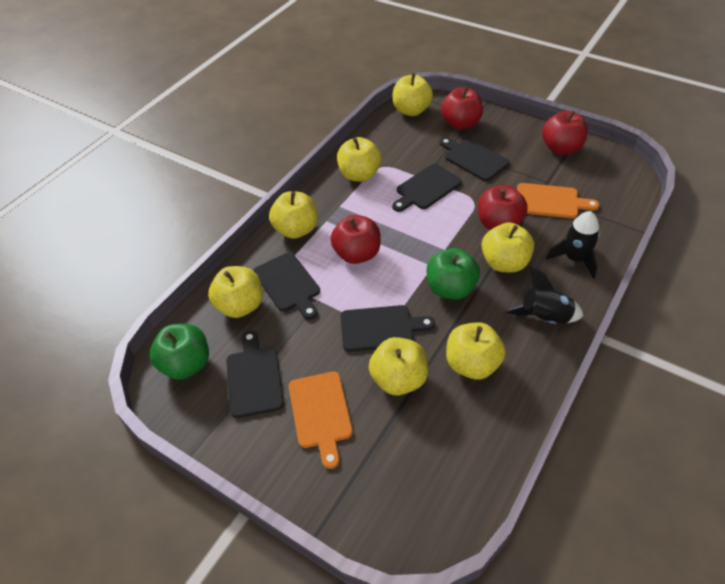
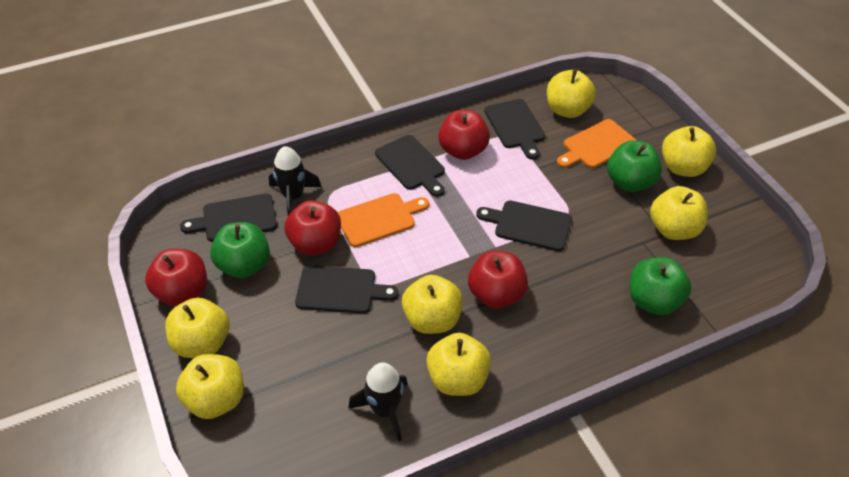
green apple: [150,324,209,380] [427,248,480,300] = 2 -> [210,222,270,278] [607,140,662,192] [630,257,692,315] = 3

